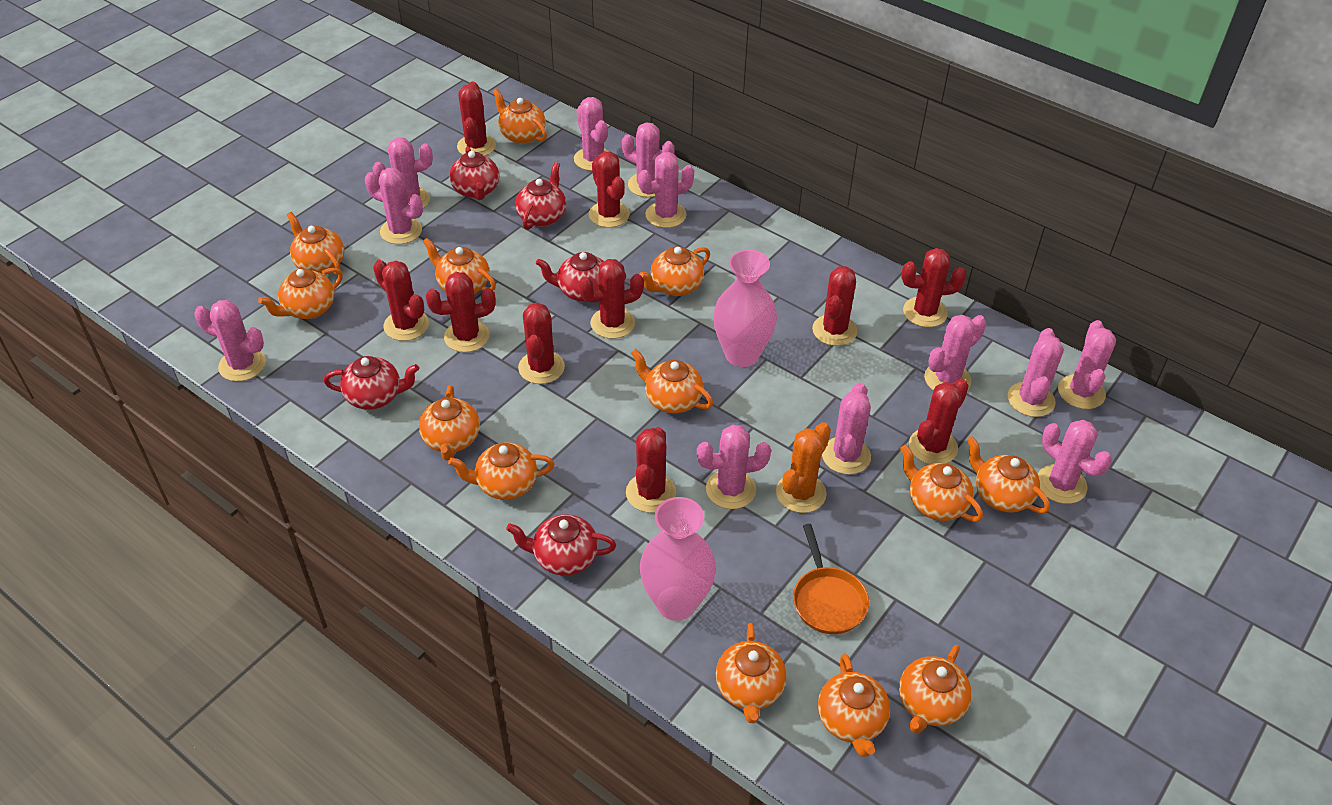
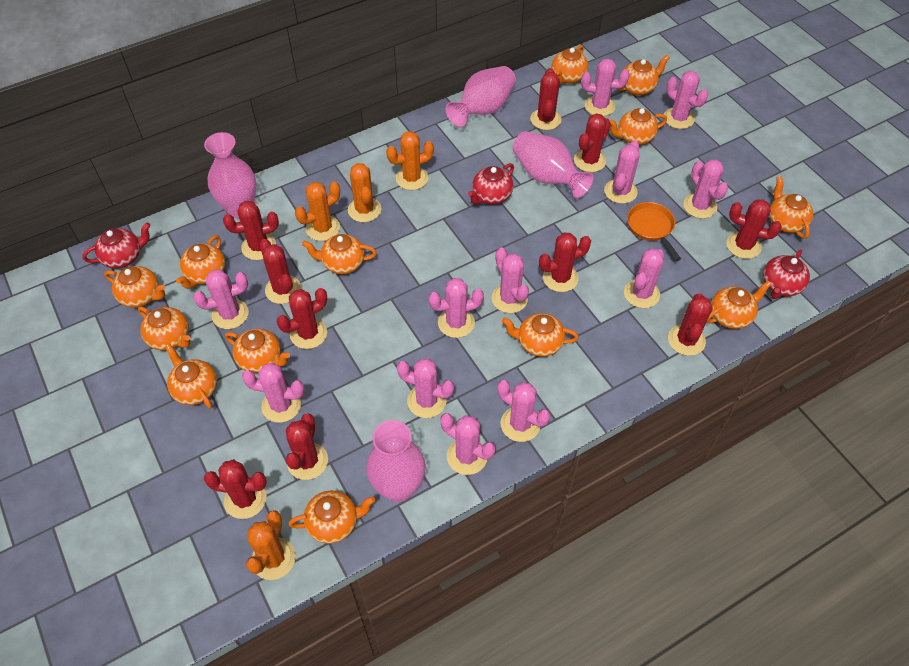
orange cactus: [776,422,831,513] = 1 -> [246,510,296,580] [295,182,340,241] [348,163,382,222] [386,131,434,190] = 4
pink vase: [640,497,716,621] [713,250,777,367] = 2 -> [204,132,256,219] [366,420,426,502] [446,66,516,127] [512,131,594,198] = 4
red teapot: [324,356,419,410] [449,146,499,200] [506,514,616,576] [515,162,566,230] [536,252,626,302] = 5 -> [82,223,151,268] [468,163,514,204] [763,249,810,299] = 3

